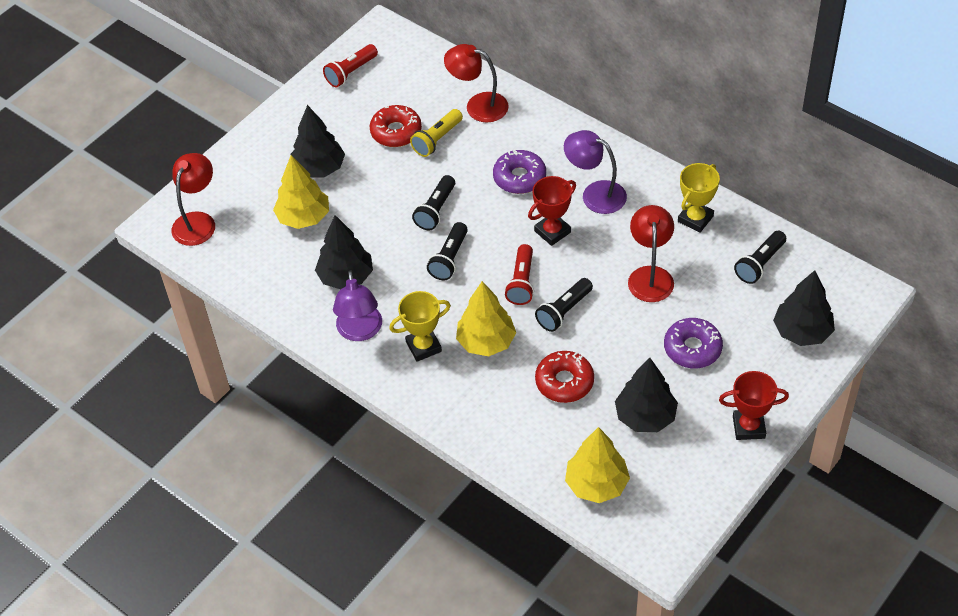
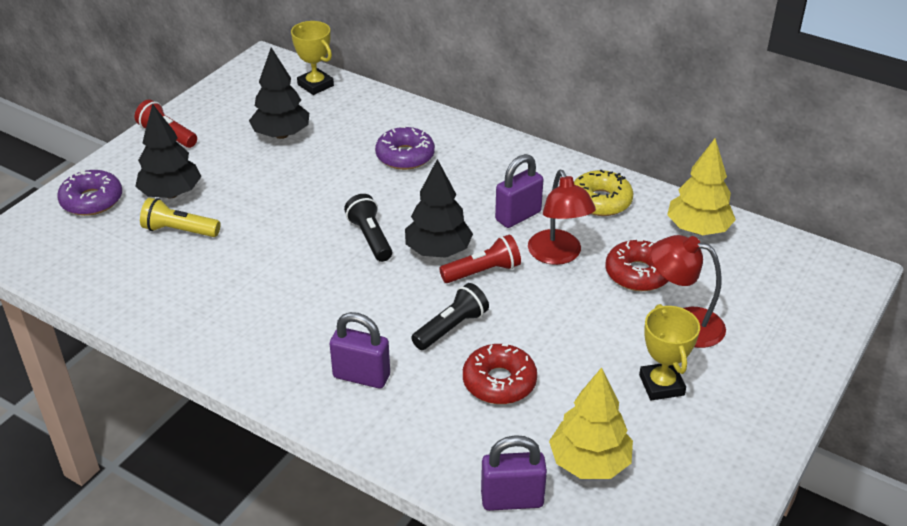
black flashlight: [412,175,455,230] [427,222,468,280] [535,278,593,332] [734,231,786,284] = 4 -> [344,194,392,262] [411,283,489,350] = 2
black tree: [291,105,345,178] [315,215,373,289] [615,358,678,432] [773,270,835,346] = 4 -> [135,103,201,198] [249,48,309,139] [405,159,473,258] = 3
purple lamp: [333,270,382,341] [564,130,627,214] = 2 -> none = 0
purple padlock: none = 0 -> [330,312,390,388] [481,435,547,511] [495,154,543,228] = 3
red lamp: [171,153,215,246] [444,44,509,122] [628,205,674,302] = 3 -> [528,170,596,265] [651,235,726,348] = 2
red trophy: [528,176,576,246] [719,371,789,440] = 2 -> none = 0
yellow donut: none = 0 -> [574,170,633,216] = 1
yellow tree: [273,155,329,229] [456,281,516,356] [565,427,630,503] = 3 -> [549,367,633,479] [667,138,736,235] = 2

